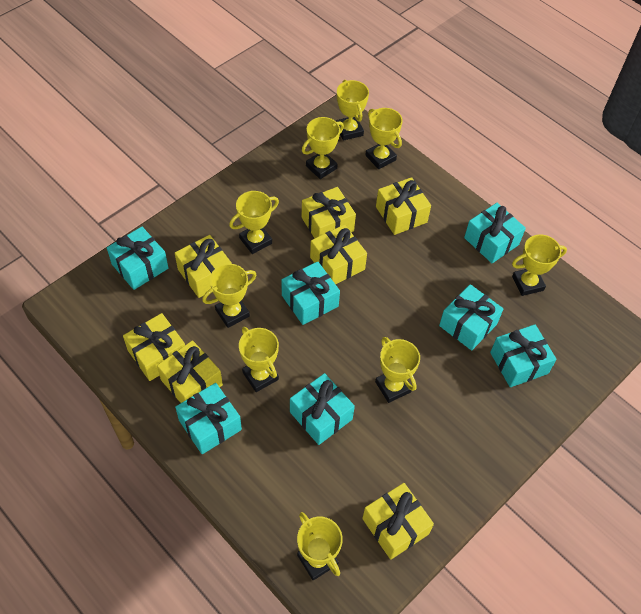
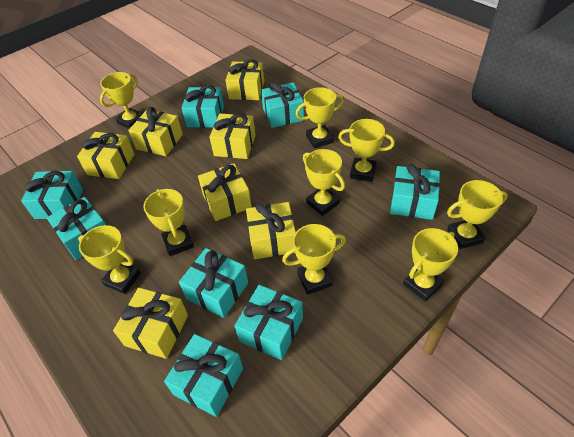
turquoise gift: [107,227,169,290] [175,383,242,454] [281,261,340,325] [290,373,355,445] [439,284,503,350] [464,203,526,263] [490,324,557,387] = 7 -> [21,171,83,219] [47,197,106,260] [164,334,243,417] [179,248,248,318] [182,85,224,128] [235,285,303,360] [261,82,304,128] [390,164,440,220] = 8

